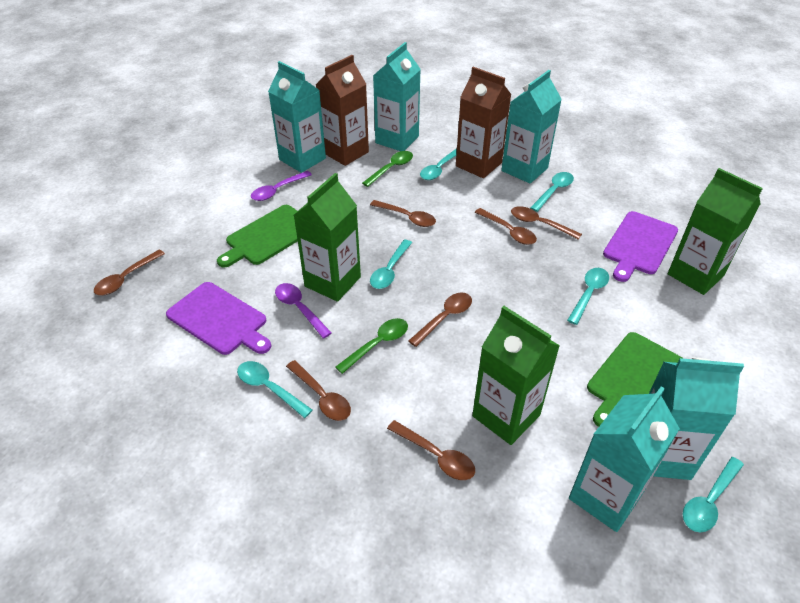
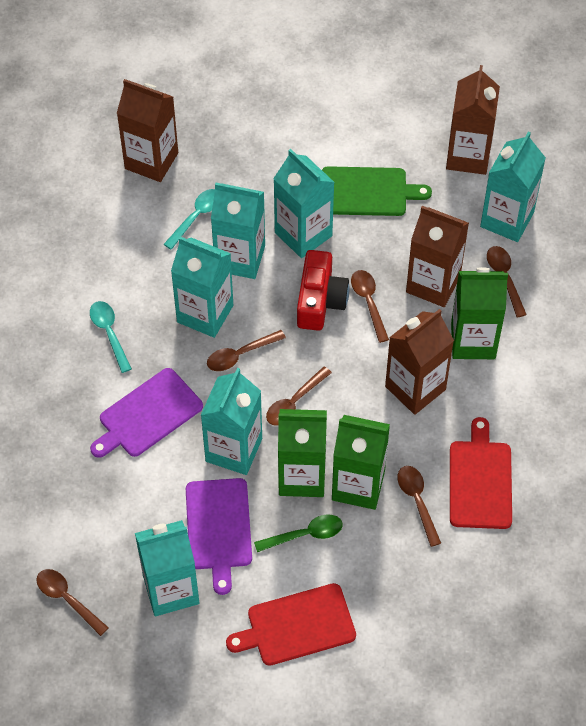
brown carton: [316,55,369,166] [456,67,511,178] = 2 -> [117,79,178,182] [385,309,454,415] [406,206,469,307] [446,65,500,175] = 4
brown spoon: [94,250,165,295] [286,360,351,421] [370,200,436,227] [387,420,475,480] [409,292,472,347] [475,208,537,245] [511,206,582,240] = 7 -> [36,569,109,636] [207,330,286,371] [266,366,332,426] [351,270,389,343] [397,466,441,547] [487,246,527,318] = 6
green cutting board: [217,205,298,268] [587,332,684,427] = 2 -> [322,166,432,216] = 1
green spoon: [335,318,408,374] [362,151,413,187] = 2 -> [254,514,343,552] = 1
purple spoon: [251,171,312,201] [275,283,332,338] = 2 -> none = 0
red camera: none = 0 -> [297,250,350,331] = 1
red cutting board: none = 0 -> [226,583,356,666] [450,417,512,529] = 2
turquoise carton: [268,61,326,173] [373,42,421,151] [501,70,562,183] [569,386,680,532] [649,358,744,480] = 5 -> [135,520,199,616] [171,236,233,338] [201,368,262,475] [211,183,265,279] [273,149,335,258] [480,132,546,242] = 6
turquoise spoon: [237,361,312,418] [370,240,412,289] [420,148,457,180] [530,172,574,212] [567,268,609,325] [683,457,744,533] = 6 -> [90,301,132,373] [164,189,215,250] = 2

